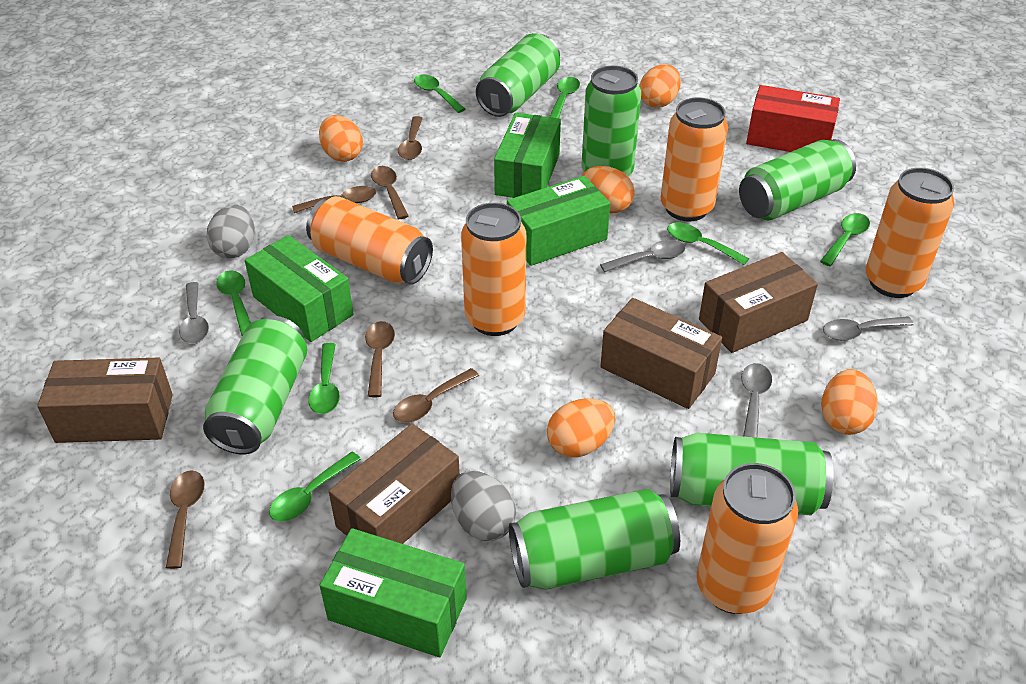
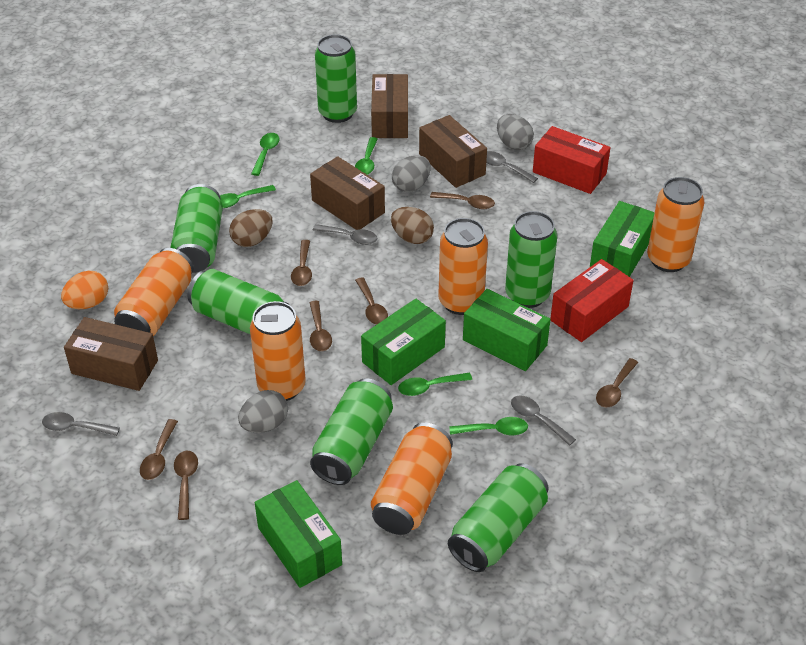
brown egg: none = 0 -> [229,209,273,247] [391,207,434,244] = 2
brown spoon: [166,470,205,569] [292,186,376,213] [365,321,395,397] [371,166,409,219] [393,368,479,423] [398,116,423,160] = 6 -> [140,419,178,480] [174,451,198,520] [291,240,312,286] [310,301,332,351] [355,277,388,324] [430,192,495,209] [596,358,638,407] = 7
green spoon: [216,270,251,336] [269,452,361,522] [308,343,340,414] [414,74,465,113] [549,77,580,118] [667,223,749,265] [820,213,870,266] = 7 -> [220,185,276,208] [251,133,280,176] [355,137,378,175] [398,373,472,396] [449,417,528,436] = 5
grey egg: [207,205,255,258] [451,471,516,541] = 2 -> [238,390,288,433] [392,155,431,192] [497,114,534,150] = 3
orange egg: [319,115,363,162] [547,398,615,458] [582,166,635,213] [639,64,681,108] [821,369,878,435] = 5 -> [61,271,108,309] = 1
red box: [746,85,840,152] = 1 -> [533,126,610,194] [550,259,634,342] = 2

